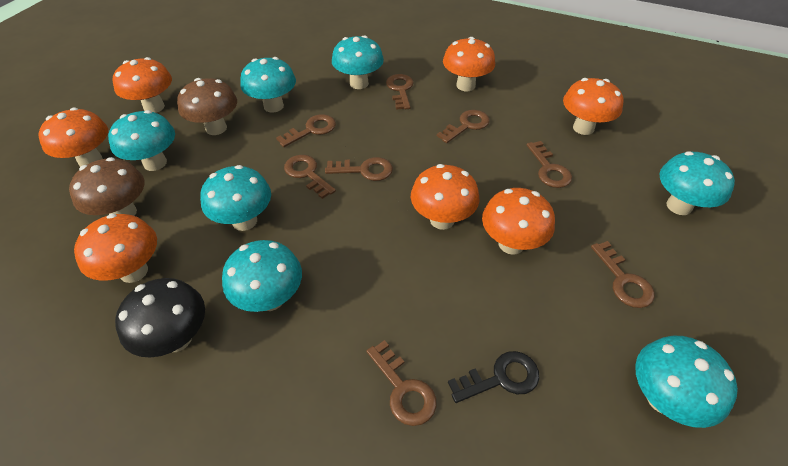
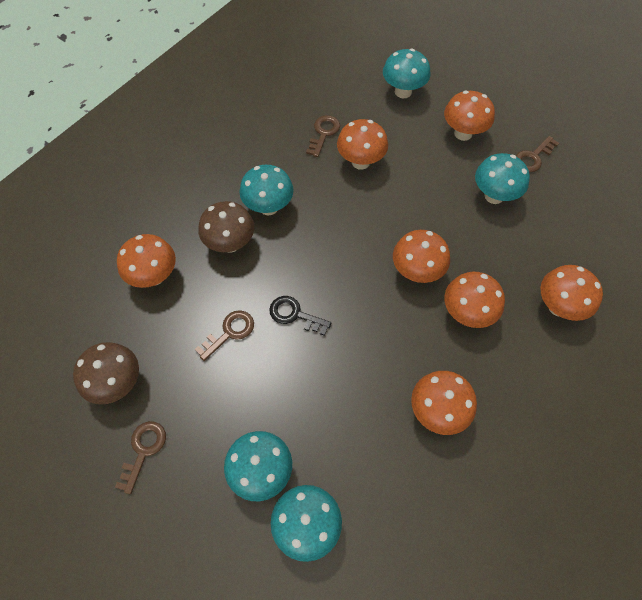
black mushroom: [115,278,205,358] = 1 -> none = 0
brown key: [276,114,336,147] [284,155,336,199] [325,157,393,181] [367,340,437,426] [386,74,414,110] [437,110,490,143] [527,141,572,188] [591,241,655,308] = 8 -> [115,421,166,494] [195,310,254,361] [306,115,340,157] [515,136,559,172] = 4
turquoise mushroom: [108,110,175,171] [200,165,271,231] [222,240,302,312] [240,57,296,113] [332,35,384,89] [635,336,738,428] [660,151,735,215] = 7 -> [224,431,292,501] [239,165,293,215] [271,485,342,562] [383,49,430,98] [475,153,530,204] = 5

